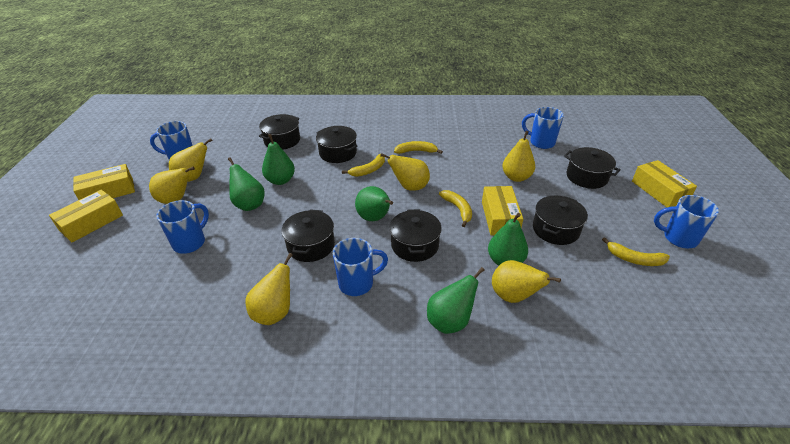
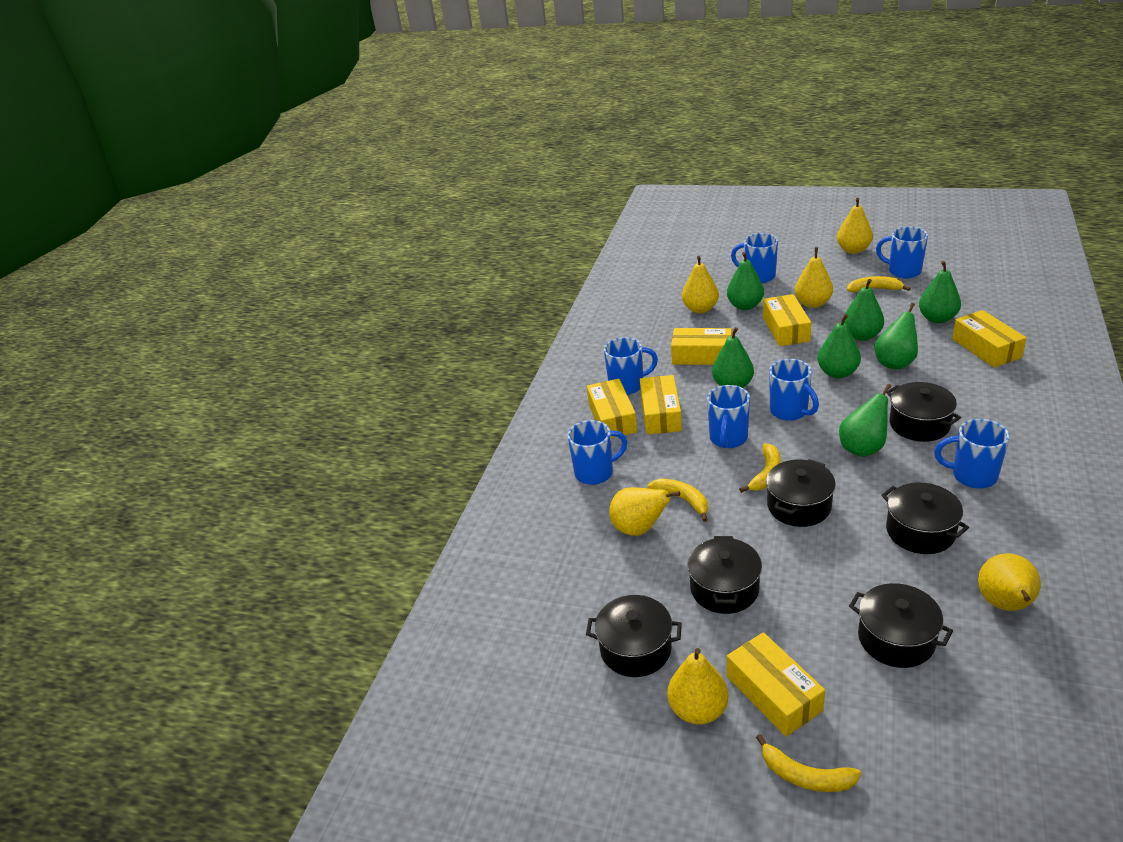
blue mug: [150,121,193,160] [156,200,209,254] [333,238,388,296] [522,107,564,149] [654,195,719,248] = 5 -> [567,420,628,485] [604,337,658,395] [707,385,750,448] [731,233,778,283] [769,359,819,421] [876,227,928,279] [934,419,1010,489] = 7
green pear: [228,157,265,211] [262,134,295,185] [355,186,393,221] [427,267,485,334] [488,213,528,266] = 5 -> [712,327,754,388] [727,252,764,310] [818,314,861,378] [839,384,891,457] [844,279,884,341] [875,303,918,369] [919,261,961,323] = 7
yellow box: [49,190,123,243] [73,164,135,200] [482,186,523,235] [632,160,697,207] = 4 -> [587,379,637,438] [640,375,682,435] [671,328,732,365] [727,632,825,737] [763,294,811,346] [952,310,1026,368] = 6

